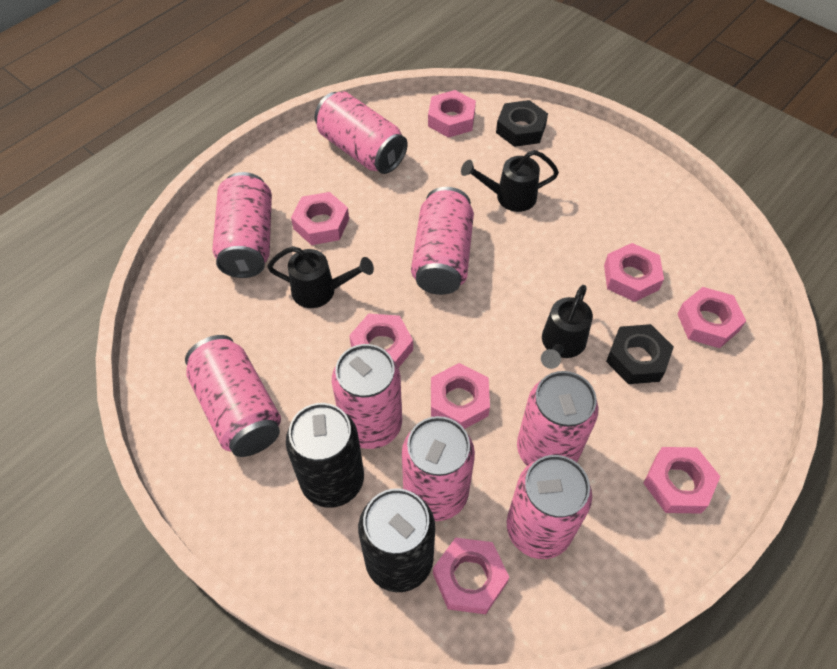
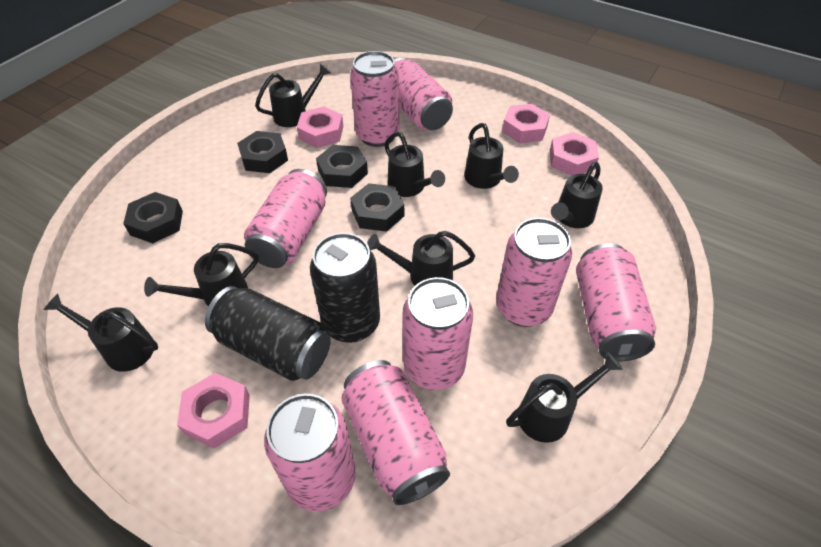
black nut: [496,100,548,147] [606,324,674,384] = 2 -> [123,192,183,243] [237,131,288,173] [316,145,368,188] [350,183,404,232] = 4
black watering can: [267,246,374,308] [461,150,559,212] [541,285,593,369] = 3 -> [44,293,158,372] [144,243,259,307] [255,64,331,127] [367,231,475,286] [384,132,445,197] [464,123,519,189] [506,352,623,443] [551,162,603,228] = 8
pink nut: [291,192,349,245] [349,314,413,368] [428,90,476,138] [431,363,490,429] [433,538,509,614] [604,243,664,302] [643,447,720,514] [677,287,746,348] = 8 -> [177,373,250,448] [297,106,344,148] [502,104,550,143] [550,132,599,176] = 4

